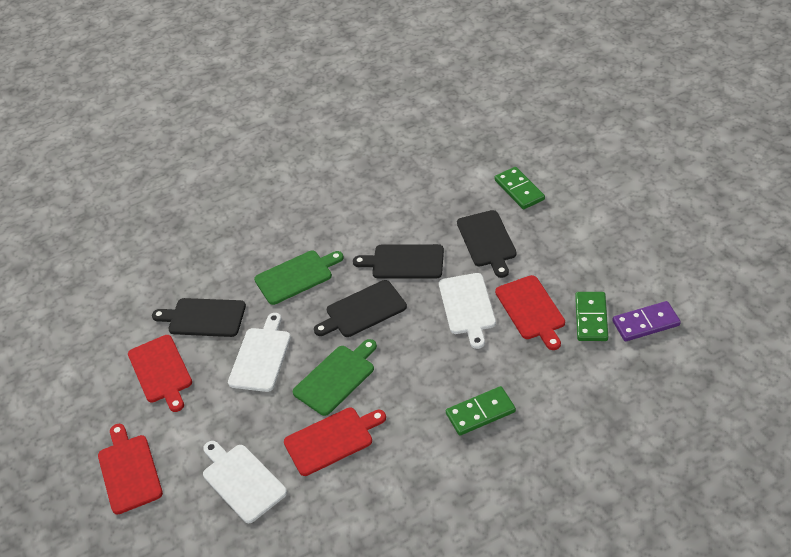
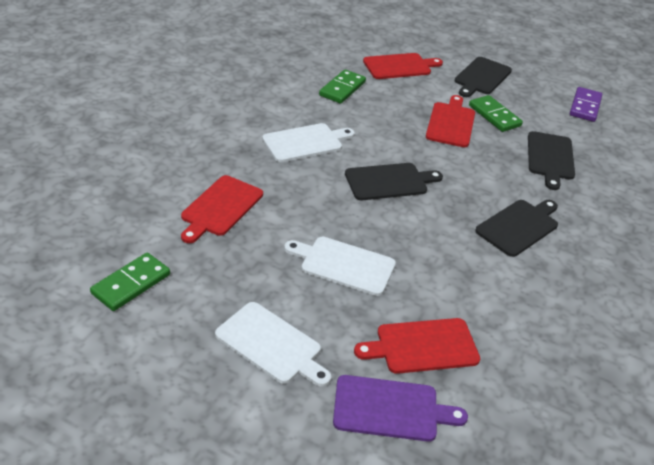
green cutting board: [254,251,344,305] [293,339,377,416] = 2 -> none = 0
purple cutting board: none = 0 -> [333,375,468,442] = 1

